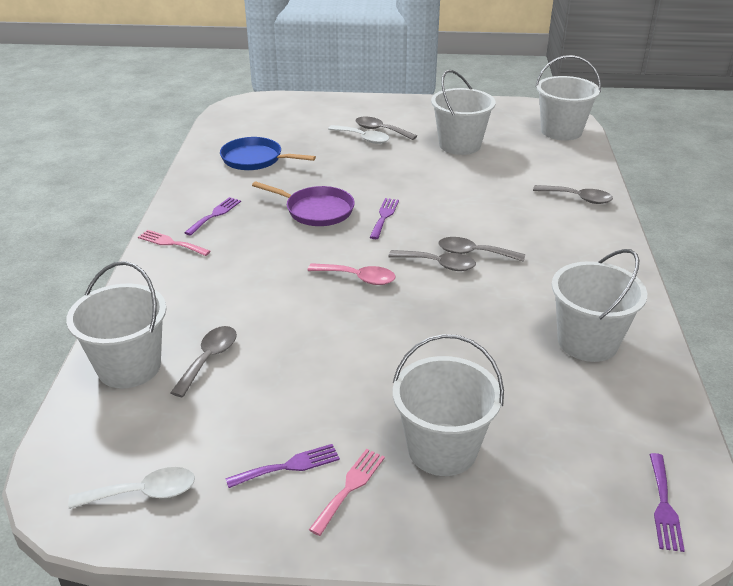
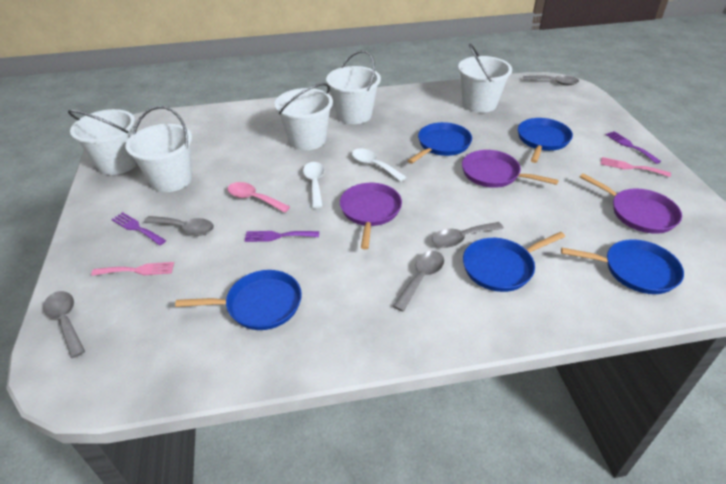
blue pan: [220,137,316,170] = 1 -> [175,270,302,330] [408,122,472,164] [463,232,565,292] [518,118,573,163] [561,239,684,294] = 5
purple fork: [184,197,241,236] [225,444,340,488] [370,198,399,239] [649,453,685,552] = 4 -> [111,212,166,245] [245,231,319,242] [606,131,661,164] = 3
purple pan: [252,181,355,226] = 1 -> [340,183,402,250] [462,150,559,188] [580,173,682,234] = 3

